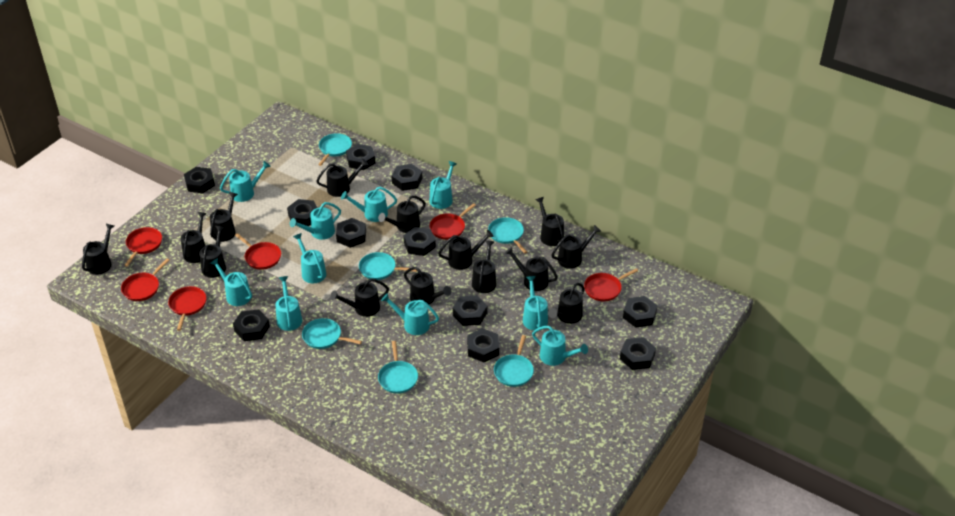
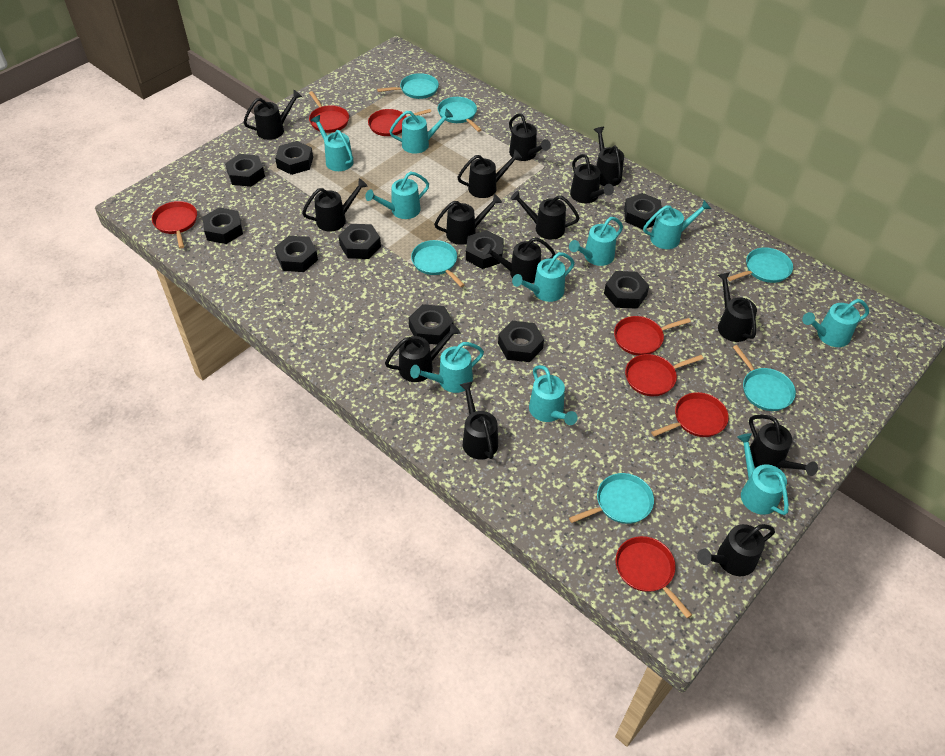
black nut: [184,167,215,193] [233,309,270,341] [287,199,317,226] [336,218,366,248] [346,144,375,170] [392,164,422,191] [403,227,436,256] [453,295,488,326] [467,328,499,362] [620,337,656,370] [623,296,658,328] = 11 -> [202,207,243,244] [225,154,265,187] [275,141,313,175] [275,236,318,272] [338,224,381,259] [409,304,453,344] [466,230,504,269] [498,321,544,362] [604,271,649,309] [624,193,662,229] = 10
red pan: [121,258,170,301] [124,227,162,267] [168,286,207,331] [235,233,281,269] [430,203,476,240] [584,268,638,301] = 6 -> [152,201,197,248] [309,91,349,133] [368,109,431,136] [614,316,691,356] [615,536,692,619] [625,354,703,396] [651,392,729,437] = 7

